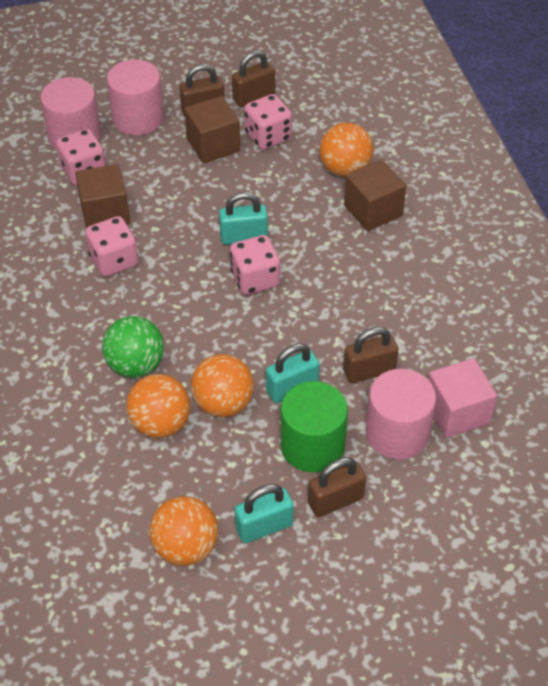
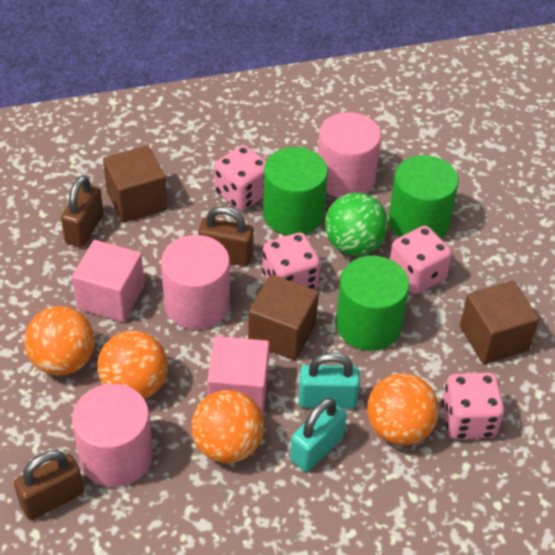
brown padlock: [179,64,225,116] [232,50,275,107] [308,457,366,517] [343,327,398,383] = 4 -> [14,450,84,520] [61,175,104,247] [198,206,254,266] = 3
green cylinder: [281,381,348,472] = 1 -> [263,147,328,235] [336,256,409,351] [388,155,459,238] = 3
pink cube: [428,358,497,438] = 1 -> [72,240,144,322] [207,336,269,415] = 2
turquoise padlock: [219,192,268,245] [235,484,294,543] [266,343,320,403] = 3 -> [290,398,347,472] [299,352,360,409] = 2

